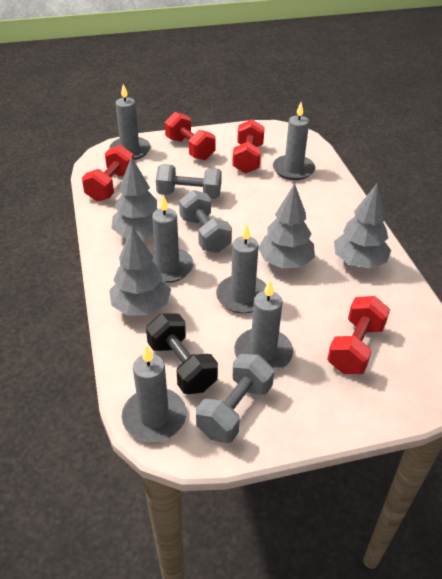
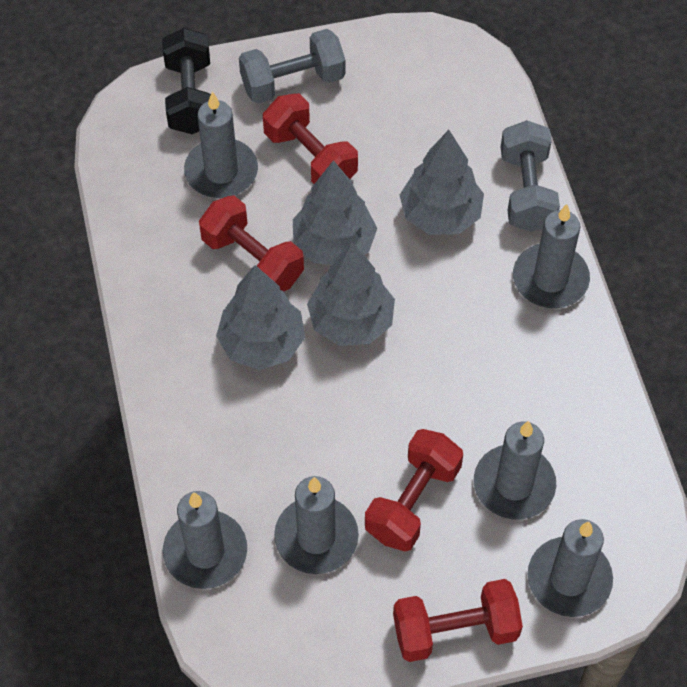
grey dumbbell: [156,164,222,199] [179,190,232,253] [196,354,274,443] = 3 -> [239,29,345,104] [501,120,560,232] = 2

